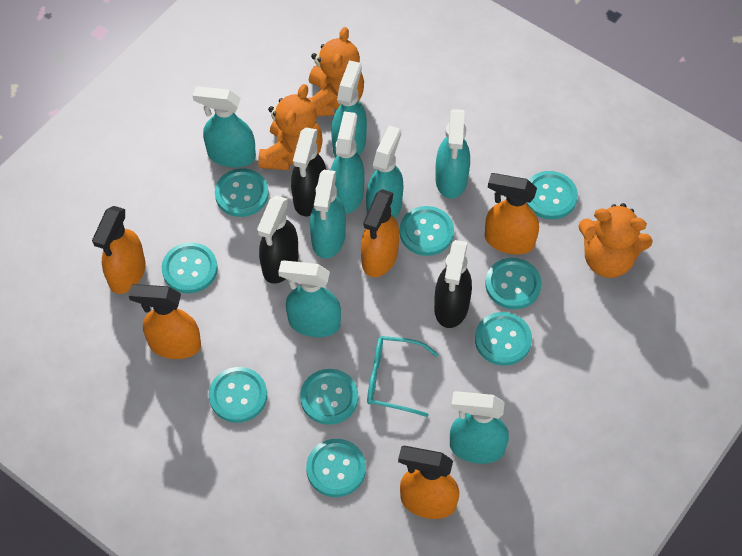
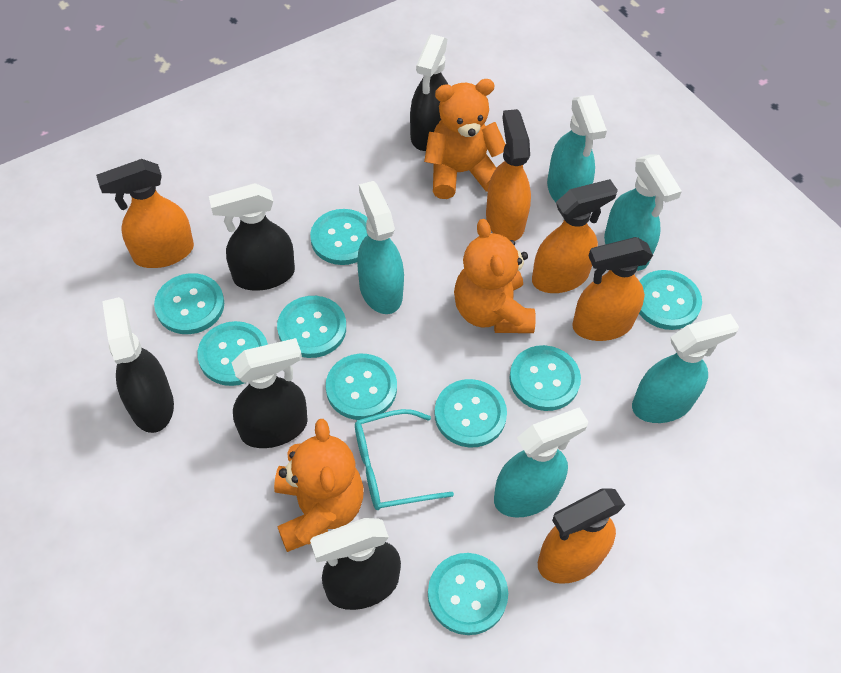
black spray bottle: [257,195,299,284] [291,127,326,216] [434,240,472,328] = 3 -> [102,297,174,433] [209,183,295,291] [231,338,308,448] [310,518,401,610] [410,34,448,151] = 5
turquoise spray bottle: [193,86,256,167] [278,260,341,337] [310,170,346,258] [331,60,367,157] [331,111,365,214] [366,125,403,219] [435,109,470,199] [450,391,509,464] = 8 -> [357,181,404,314] [494,407,588,517] [547,95,607,202] [604,154,682,271] [632,314,739,423] = 5

